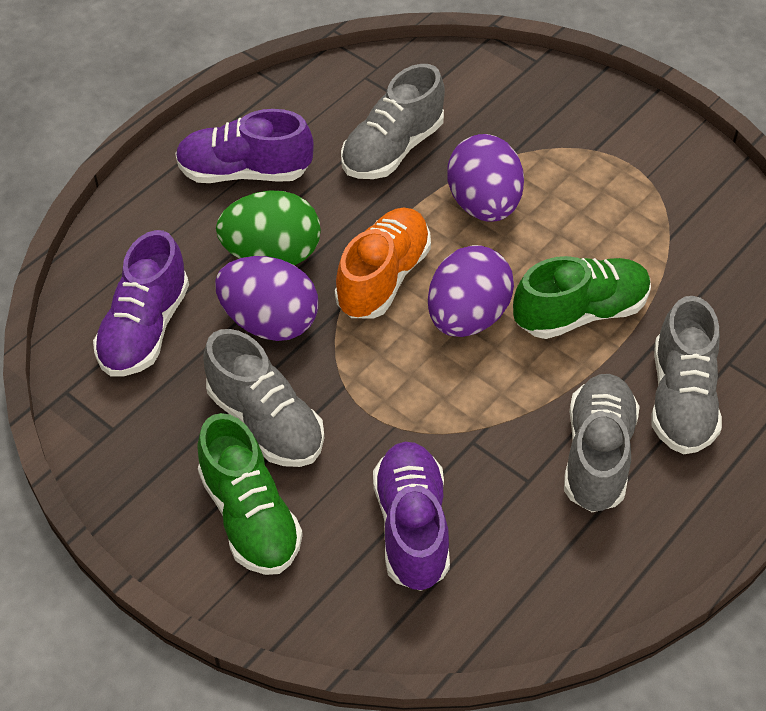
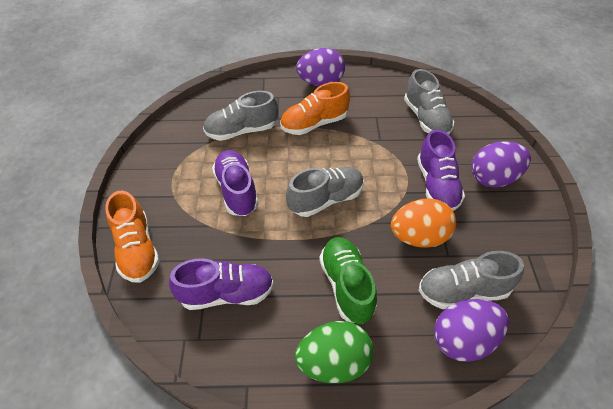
green shoe: [197,413,303,575] [513,256,651,339] = 2 -> [319,237,377,324] = 1
orange egg: none = 0 -> [391,198,456,248] = 1
orange shoe: [335,208,431,319] = 1 -> [105,191,160,283] [280,82,350,135] = 2

